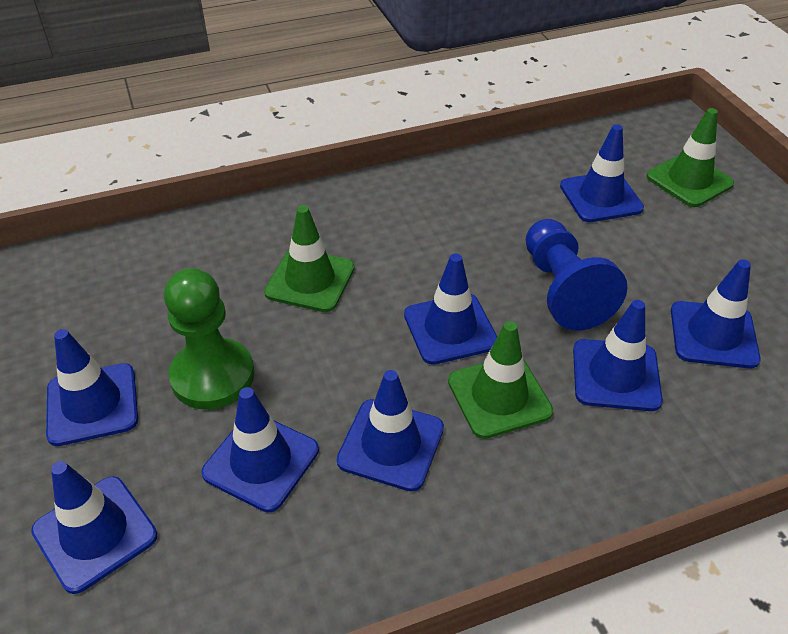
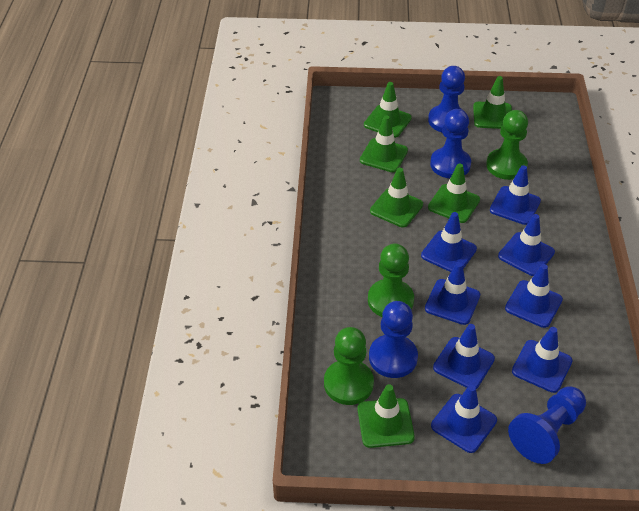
blue pawn: [526,219,627,330] = 1 -> [369,301,418,378] [428,66,465,132] [430,109,471,178] [508,386,586,464] = 4
green pawn: [164,268,254,410] = 1 -> [324,327,374,405] [368,244,414,317] [486,110,528,180] = 3
green traffic cone: [264,206,355,312] [448,321,553,439] [646,108,734,207] = 3 -> [357,384,415,448] [360,115,408,172] [364,82,412,138] [370,168,423,228] [428,163,480,223] [473,76,512,129] = 6

